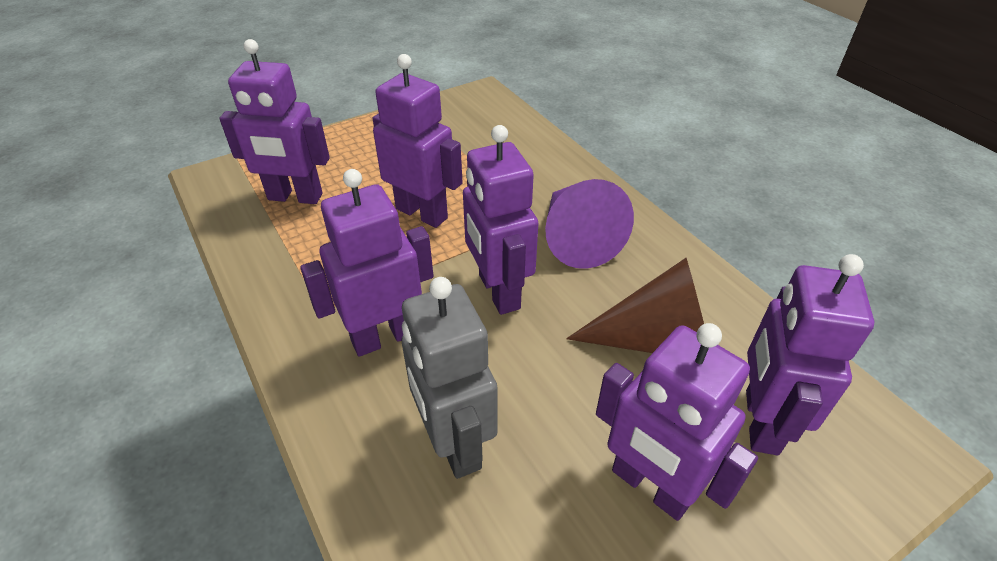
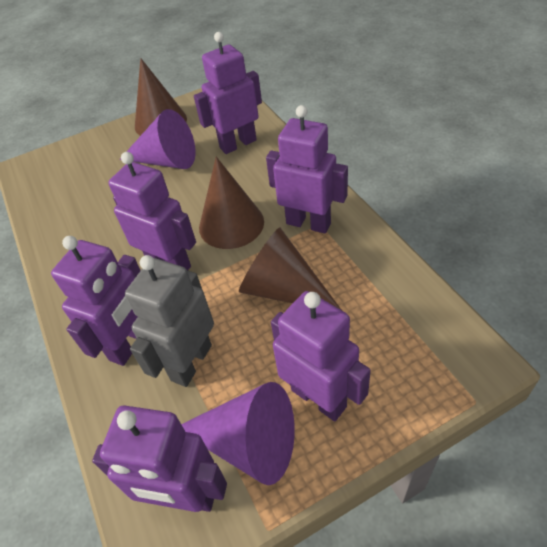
brown cone: [566,258,704,353] = 1 -> [135,58,187,136] [199,157,264,249] [239,227,341,310] = 3
purple cone: [545,179,634,269] = 1 -> [119,109,195,169] [181,382,295,485] = 2

